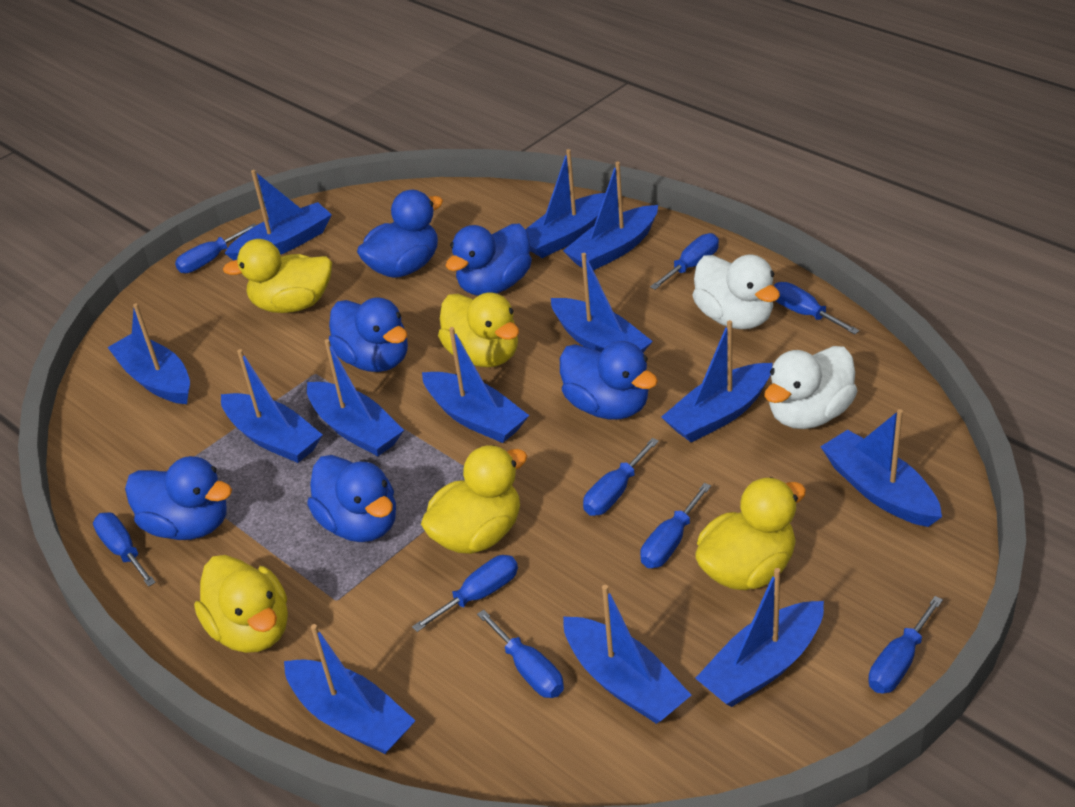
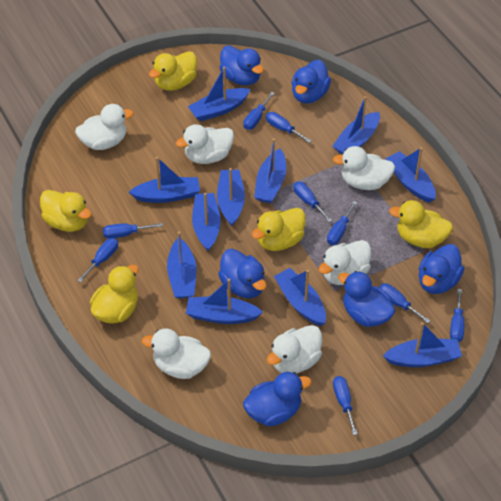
blue boat: [107,303,190,404] [221,349,323,463] [225,170,332,260] [284,624,416,754] [307,339,404,456] [422,327,529,443] [525,149,605,258] [551,253,653,352] [563,162,658,271] [563,585,691,724] [661,320,773,443] [695,568,824,707] [820,409,942,527] = 13 -> [129,157,200,203] [167,232,197,299] [186,279,263,324] [188,67,251,121] [192,193,221,251] [217,168,245,226] [254,138,286,203] [274,268,326,326] [332,96,380,155] [383,322,462,367] [385,147,436,203] = 11
white duck: [692,255,780,329] [764,346,857,429] = 2 -> [75,104,134,150] [142,328,211,379] [176,124,234,164] [267,325,322,374] [318,240,371,285] [333,146,395,190] = 6

